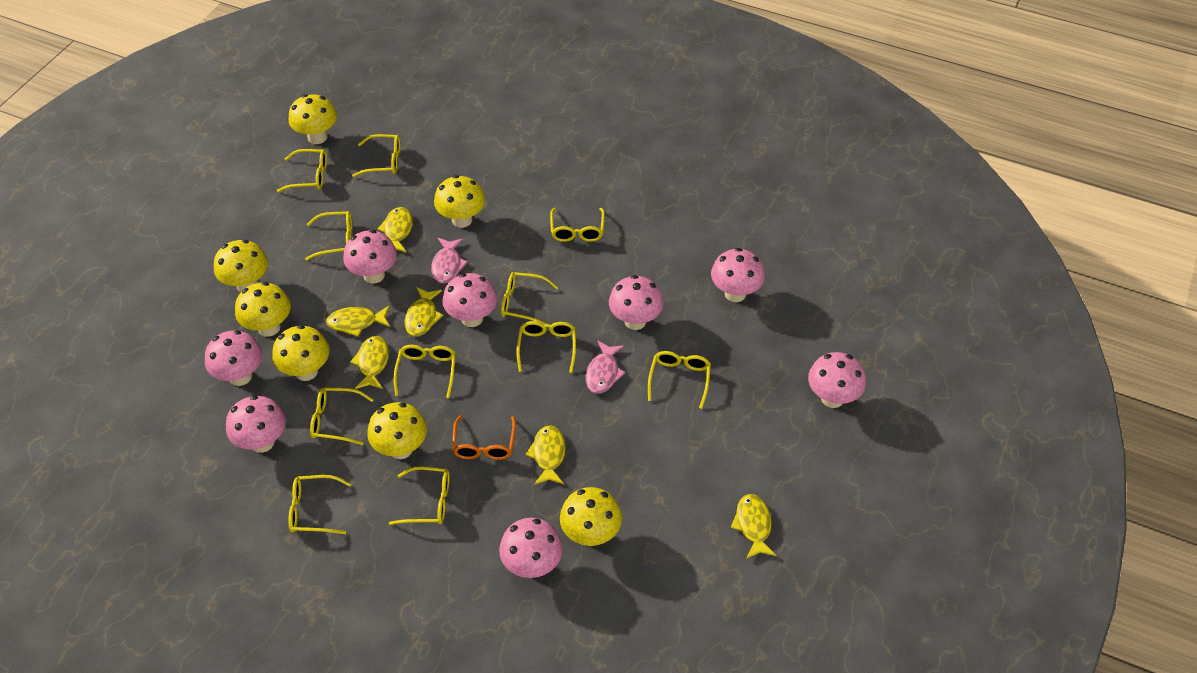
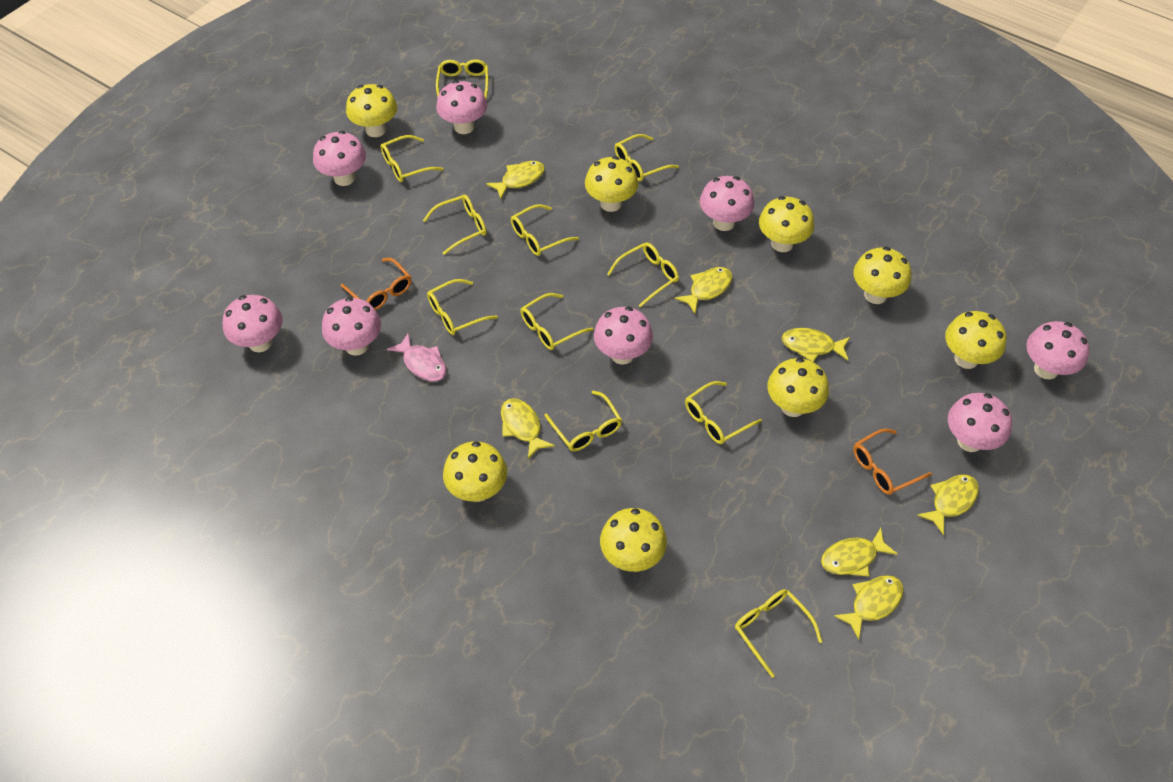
orange glasses: [452,415,516,460] = 1 -> [340,258,412,310] [853,429,932,495] = 2
pink fish: [431,238,468,284] [585,341,625,394] = 2 -> [387,333,447,382] = 1
yellow fish: [326,306,390,336] [350,336,389,389] [377,207,413,253] [404,287,443,337] [525,425,566,485] [731,494,776,559] = 6 -> [486,161,545,199] [501,398,555,459] [675,267,733,313] [781,328,850,362] [821,528,897,576] [834,575,904,639] [917,474,979,535] = 7
yellow mushroom: [214,240,268,292] [235,282,291,337] [272,325,330,381] [288,94,337,144] [367,402,427,459] [434,175,485,228] [560,487,622,546] = 7 -> [346,84,397,137] [443,441,507,502] [585,156,638,212] [600,508,667,572] [759,196,814,252] [767,358,829,417] [853,247,911,304] [945,311,1007,369] = 8

